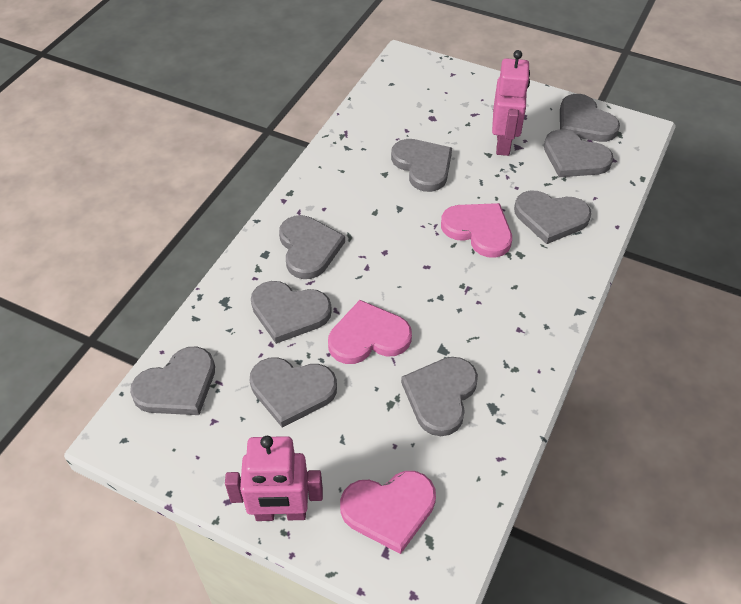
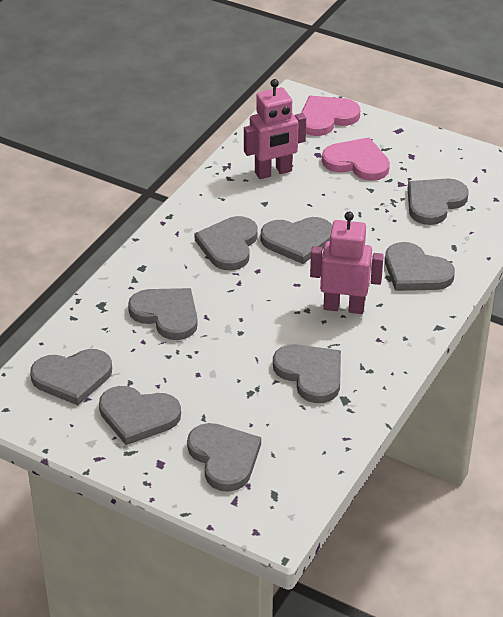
pink heart: [328,300,412,364] [340,471,436,554] [441,203,512,258] = 3 -> [301,96,360,136] [322,137,390,181] = 2

